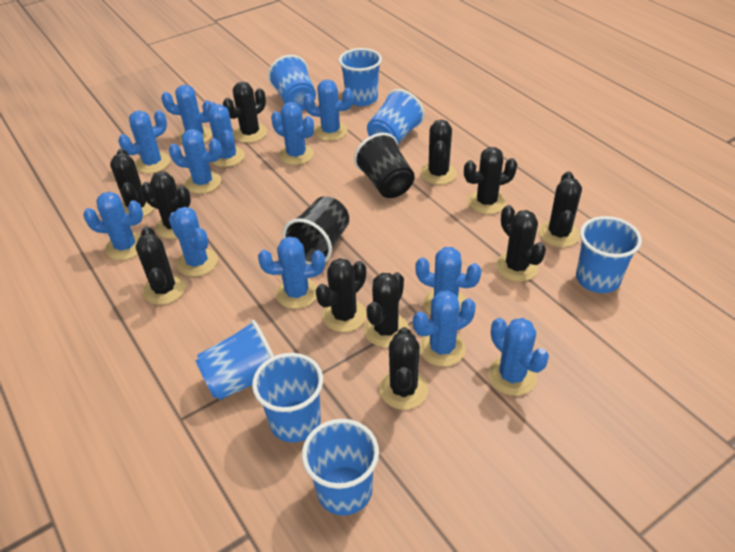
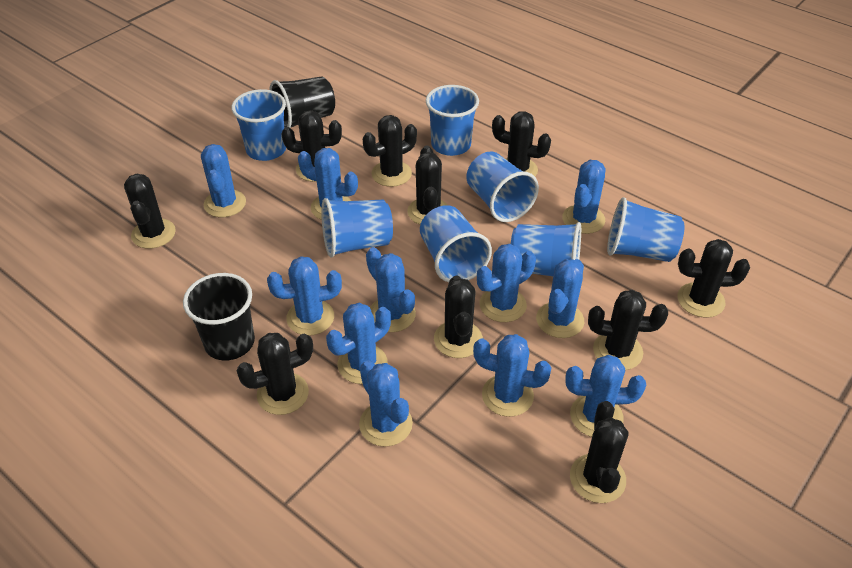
black cactus: [110,149,155,217] [136,226,186,305] [141,172,191,239] [223,82,267,143] [315,258,367,332] [364,272,409,347] [379,327,428,410] [420,120,457,185] [464,147,517,214] [496,205,546,282] [539,171,582,247] = 11 -> [124,174,176,249] [236,333,313,415] [282,110,342,182] [363,115,417,187] [407,146,447,225] [434,276,483,358] [492,111,551,176] [570,401,628,503] [588,290,668,370] [677,239,750,318] = 10
blue cactus: [83,192,143,260] [118,110,170,173] [161,85,212,143] [169,129,222,194] [169,207,218,277] [208,102,245,167] [258,237,325,309] [271,102,314,165] [303,79,353,141] [413,291,476,367] [415,247,482,315] [488,318,549,396] = 12 -> [201,144,246,217] [267,256,342,336] [298,148,358,220] [326,303,391,384] [359,361,413,447] [366,247,416,332] [473,334,551,417] [477,244,536,322] [536,259,584,338] [562,160,606,234] [565,355,646,437] = 11

